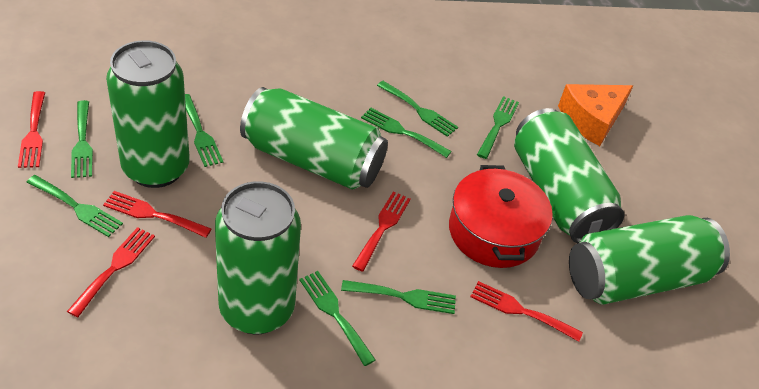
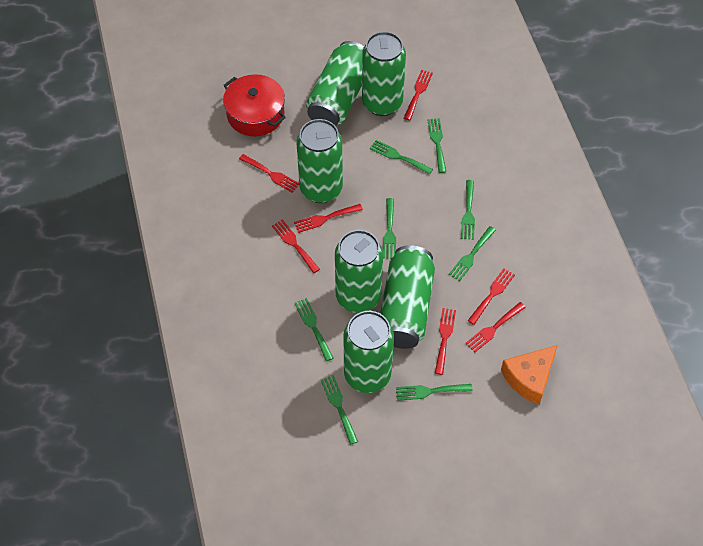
green can: [106,40,190,188] [215,181,301,335] [240,87,388,190] [514,108,624,243] [569,215,730,305] = 5 -> [297,119,343,203] [306,41,364,126] [335,230,383,313] [343,311,394,393] [362,31,406,116] [380,245,435,349] = 6
red fork: [18,91,45,168] [67,227,155,317] [103,191,211,238] [352,192,411,272] [470,281,583,342] = 5 -> [239,154,299,193] [272,219,320,273] [294,204,363,233] [404,70,433,120] [435,308,456,375] [465,302,526,352] [467,268,515,325] = 7

